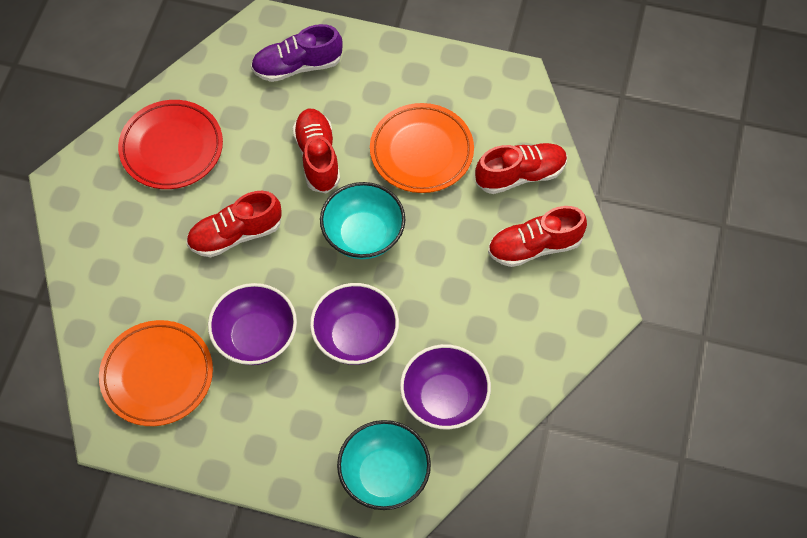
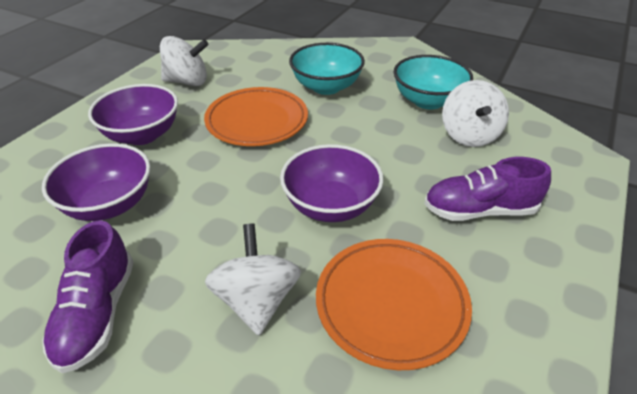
purple shoe: [251,24,342,82] = 1 -> [42,220,134,373] [424,157,551,221] = 2
red plate: [118,100,223,189] = 1 -> none = 0
red shoe: [186,191,281,257] [292,109,340,194] [475,143,567,194] [488,206,587,267] = 4 -> none = 0
white spinning top: none = 0 -> [160,36,209,86] [205,224,301,335] [442,80,509,147] = 3

